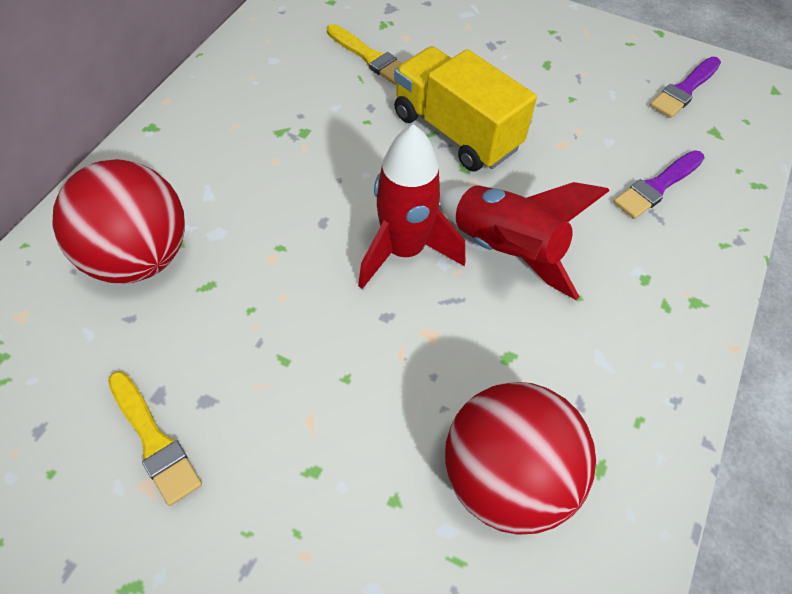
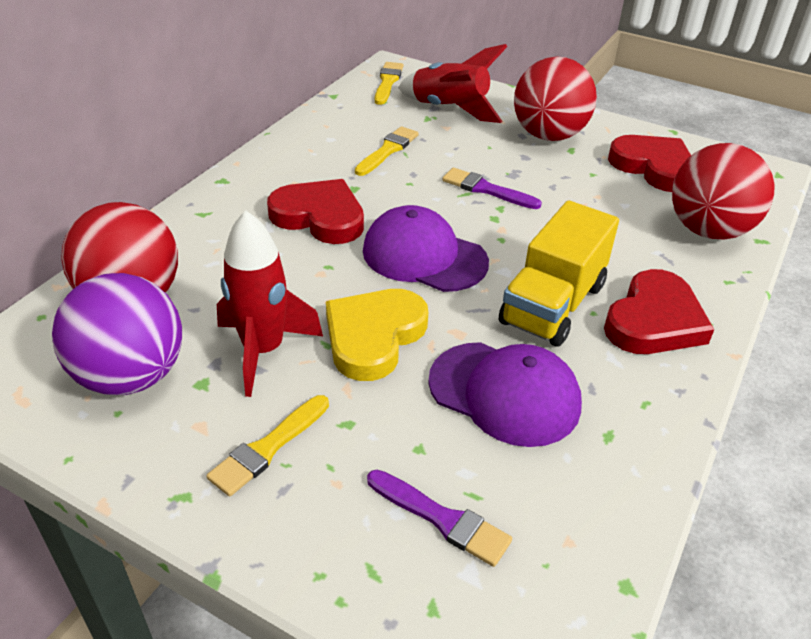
purple ball: none = 0 -> [52,273,182,395] = 1
purple cap: none = 0 -> [363,205,489,292] [428,342,582,447] = 2
red ball: [52,159,185,283] [445,382,596,535] = 2 -> [61,202,178,292] [514,57,597,141] [672,143,775,240] = 3
red heart: none = 0 -> [267,179,364,244] [604,269,714,354] [608,135,691,192] = 3
yellow brush: [108,371,202,506] [327,24,402,85] = 2 -> [206,395,329,497] [355,126,419,176] [375,62,404,105] = 3
yellow heart: none = 0 -> [326,289,428,381] = 1

